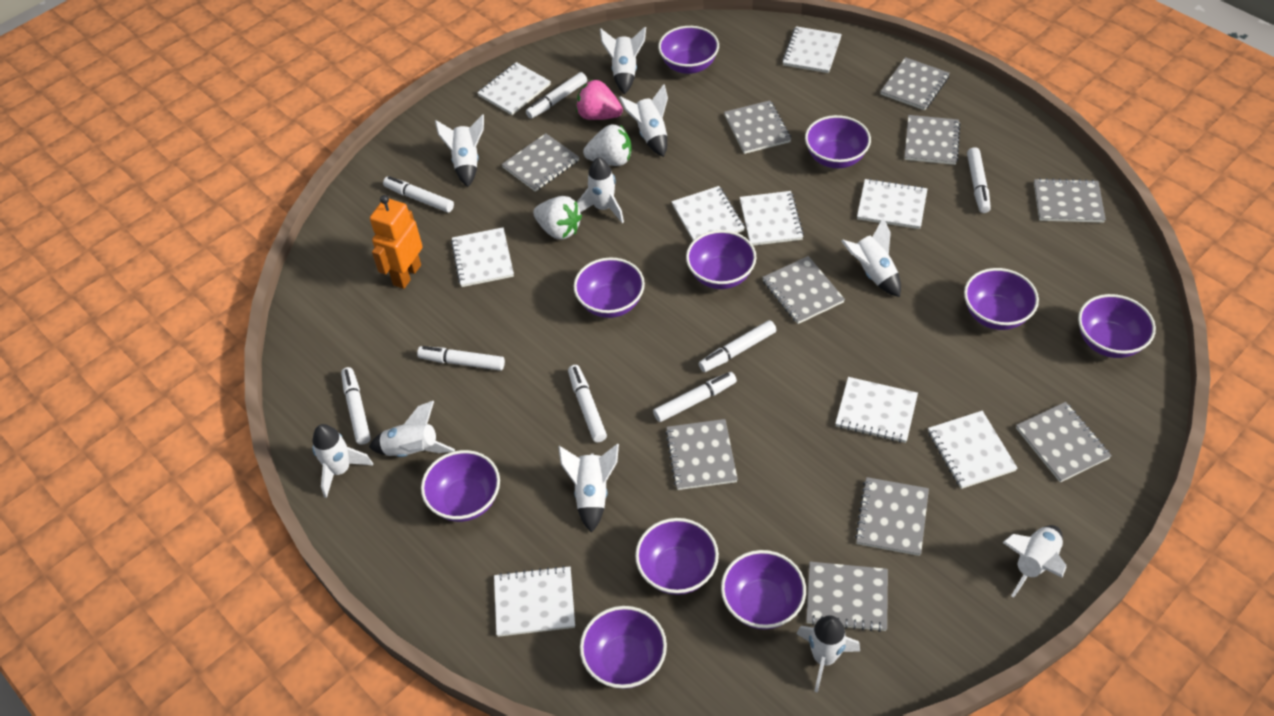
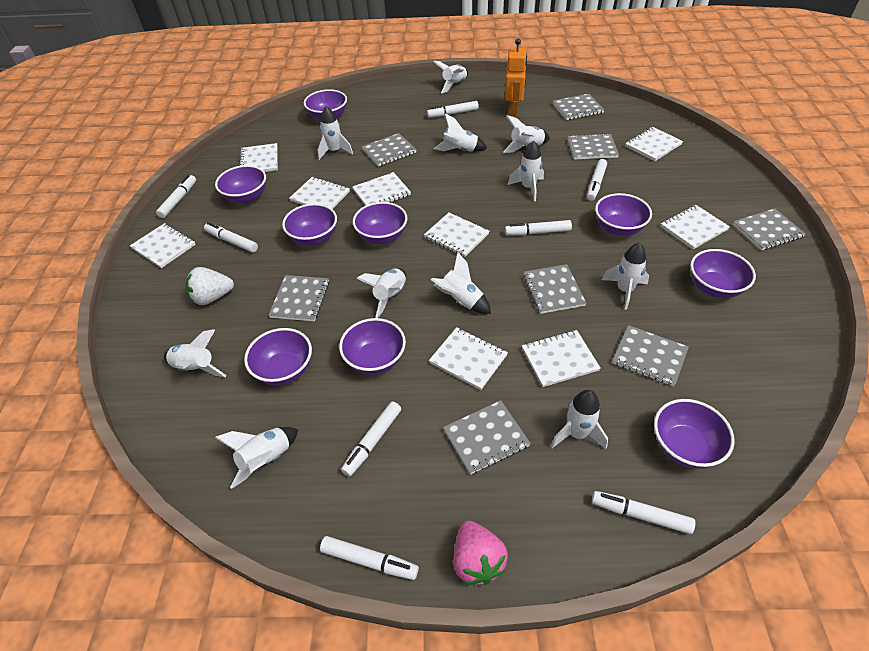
grey notebook: [501,133,579,192] [665,419,738,490] [724,100,791,154] [762,256,845,324] [806,562,888,632] [855,477,929,556] [880,57,950,110] [904,115,960,165] [1016,402,1112,482] [1034,178,1106,223] = 10 -> [268,275,329,321] [362,133,417,166] [443,400,531,475] [523,264,586,314] [553,94,604,120] [568,133,619,160] [612,325,689,386] [733,209,806,250] = 8
purple bowl: [421,450,500,522] [574,257,645,318] [580,606,667,689] [635,518,719,595] [658,26,719,74] [686,230,756,289] [721,550,806,629] [805,115,871,168] [964,268,1039,330] [1078,294,1156,358] = 10 -> [215,165,266,204] [244,328,312,385] [282,203,337,246] [304,89,347,120] [339,318,406,375] [353,202,408,244] [595,193,652,236] [654,399,735,469] [690,249,756,298] = 9
white rocket: [312,424,373,498] [369,401,455,457] [435,114,484,187] [558,444,619,533] [577,157,624,223] [600,27,646,94] [619,84,668,157] [797,615,860,693] [841,218,901,297] [1002,525,1067,598] = 10 -> [164,329,227,377] [215,427,298,489] [318,106,353,160] [356,268,406,318] [431,253,491,314] [433,61,468,93] [434,114,487,152] [503,115,550,153] [508,141,544,201] [551,390,608,449] [602,243,649,310] = 11
white strawberry: [533,196,582,240] [583,125,631,166] = 2 -> [186,267,234,305] = 1

